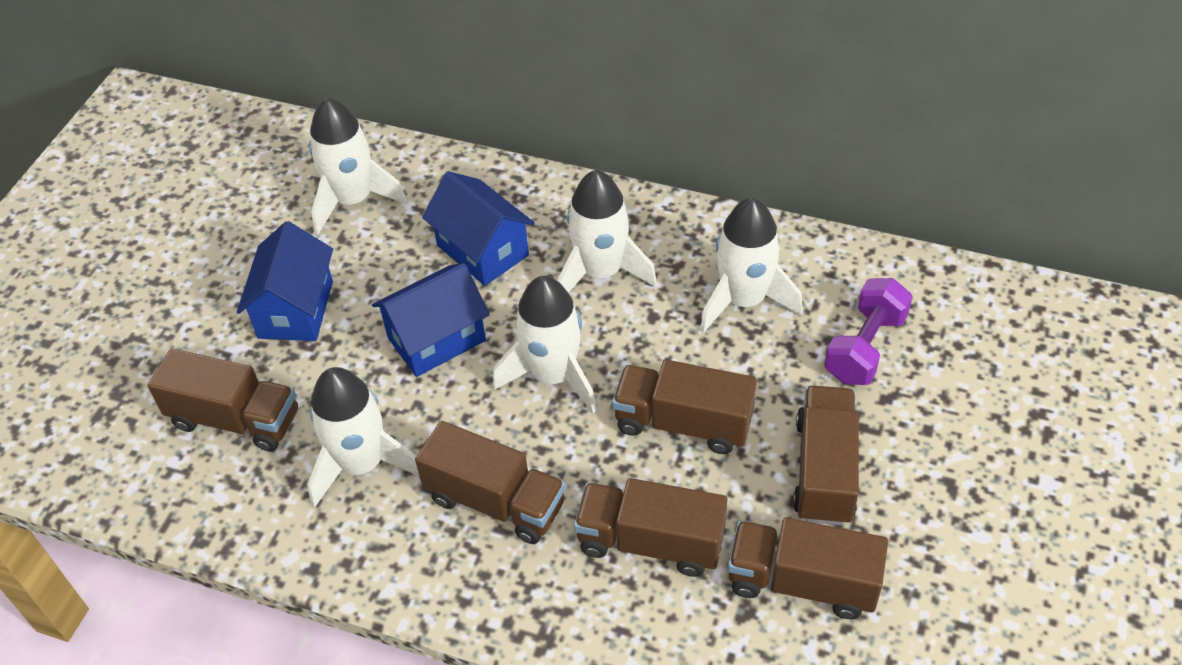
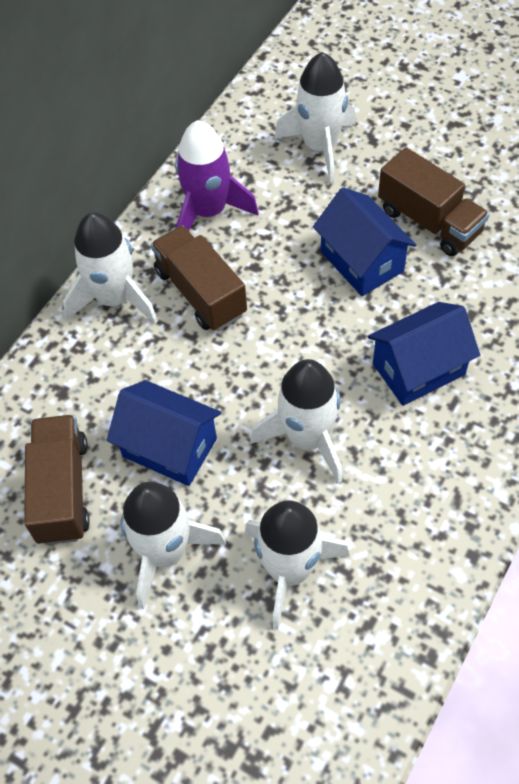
brown truck: [148,348,298,452] [415,421,566,544] [574,478,728,577] [612,360,757,454] [728,518,888,620] [793,385,859,525] = 6 -> [24,415,90,545] [151,226,247,331] [378,147,489,256] = 3
purple dumbbell: [824,278,913,385] = 1 -> none = 0
purple rocket: none = 0 -> [175,120,259,231] = 1

